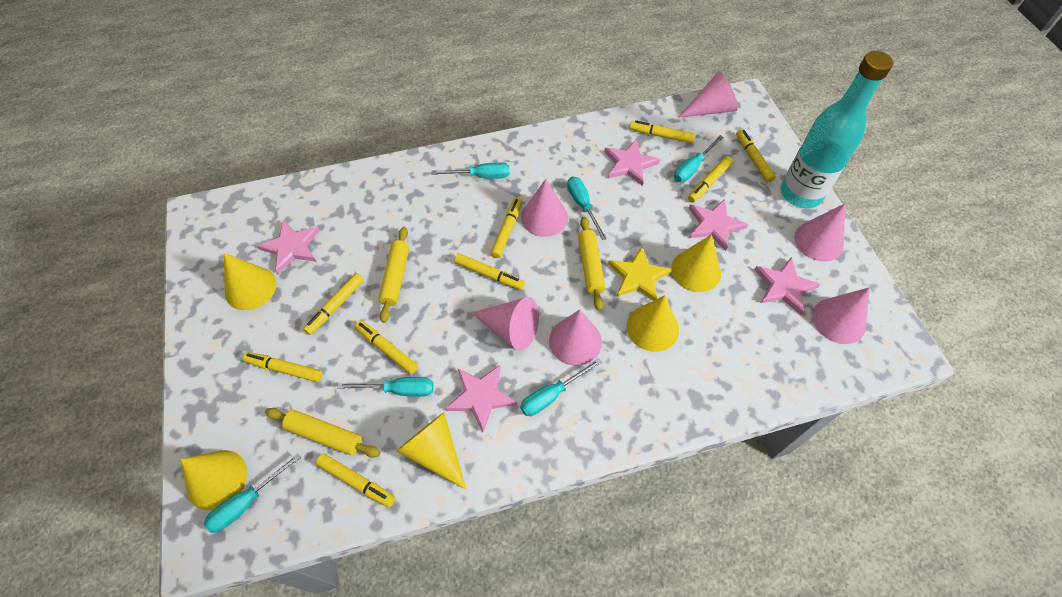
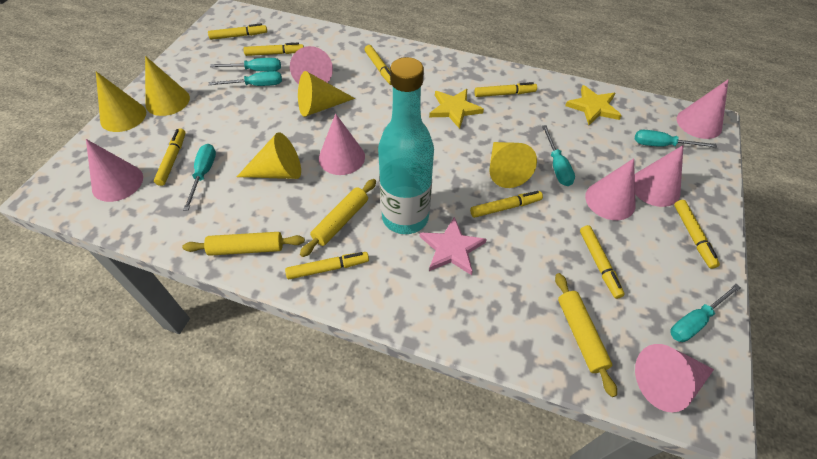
pink cone: [471,297,539,351] [521,179,568,237] [549,310,602,366] [678,71,738,118] [794,204,845,261] [812,287,870,344] = 6 -> [86,139,143,202] [290,46,333,84] [319,114,365,175] [585,158,635,220] [635,145,683,207] [635,344,714,413] [677,79,729,139] = 7
pink star: [257,220,320,274] [445,365,517,432] [604,139,660,186] [689,199,748,251] [754,257,821,315] = 5 -> [420,217,487,275] = 1
yellow star: [608,247,672,301] = 1 -> [429,89,484,129] [565,85,622,125] = 2

